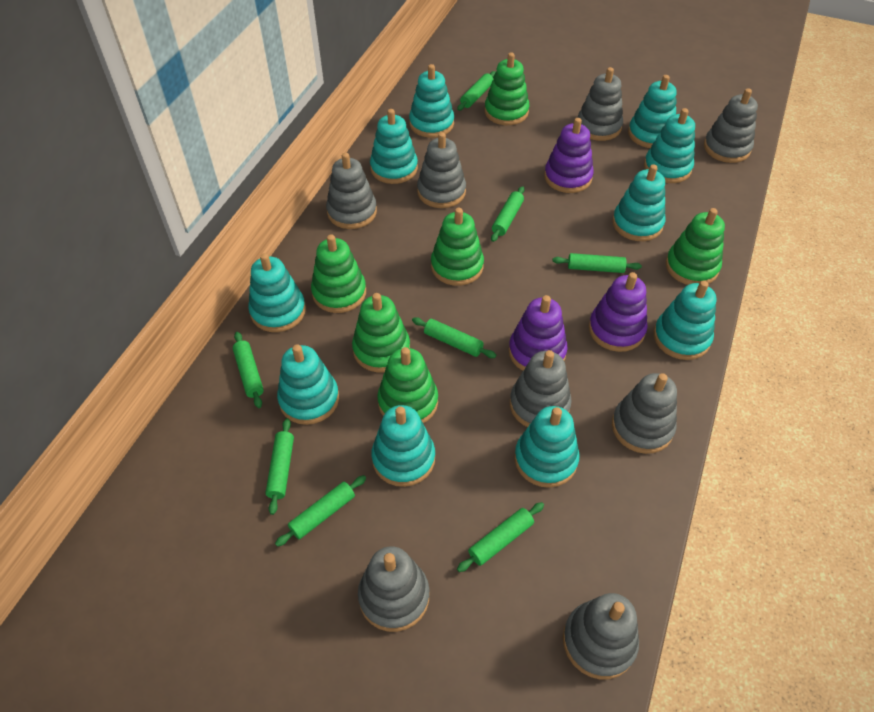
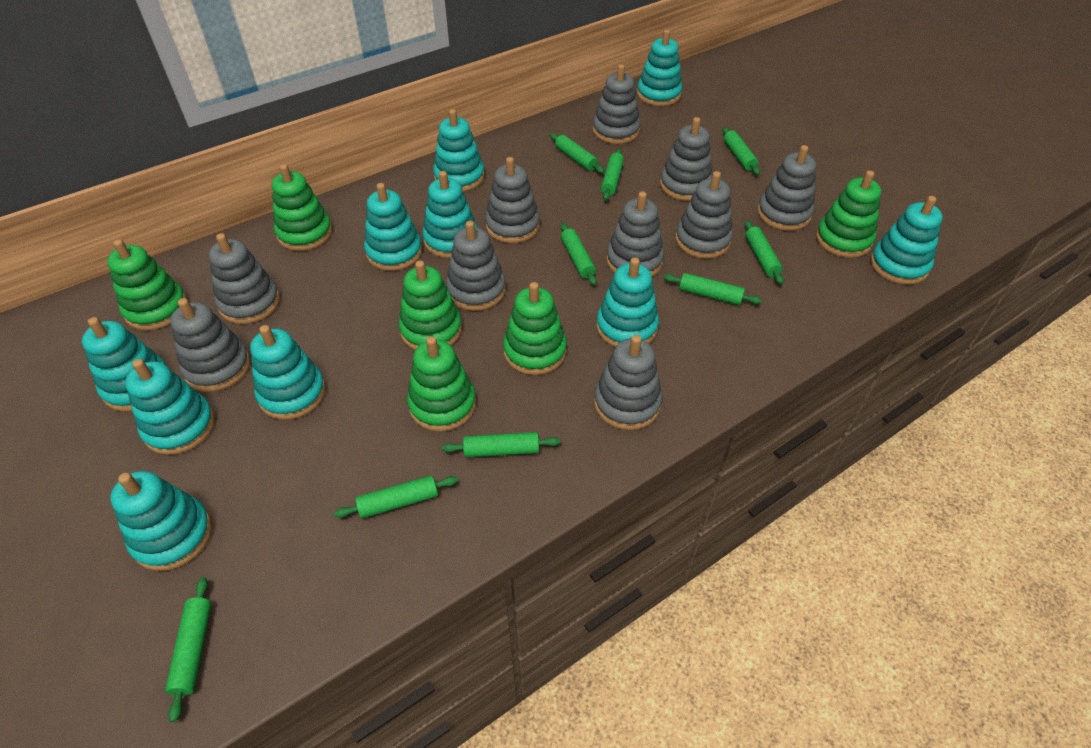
green rolling pin: [233,332,264,408] [265,418,294,515] [275,475,366,547] [412,317,497,358] [457,71,495,111] [457,502,544,572] [491,186,524,242] [553,253,642,273] = 8 -> [165,577,211,722] [334,475,458,518] [442,432,560,457] [550,133,604,173] [561,223,597,285] [601,149,624,200] [664,273,761,305] [722,127,760,175] [745,221,784,285] = 9
grey stacking toy: [326,152,377,229] [358,546,429,632] [417,132,466,208] [510,350,572,427] [563,593,639,680] [578,67,623,141] [612,373,677,454] [704,88,758,163] = 8 -> [170,298,250,392] [209,233,280,324] [446,221,506,311] [485,157,540,243] [593,64,640,144] [594,335,663,430] [606,191,664,276] [660,117,712,201] [675,171,733,259] [757,145,816,231] = 10
purple stacking toy: [509,295,568,371] [544,118,594,193] [589,272,648,352] = 3 -> none = 0

